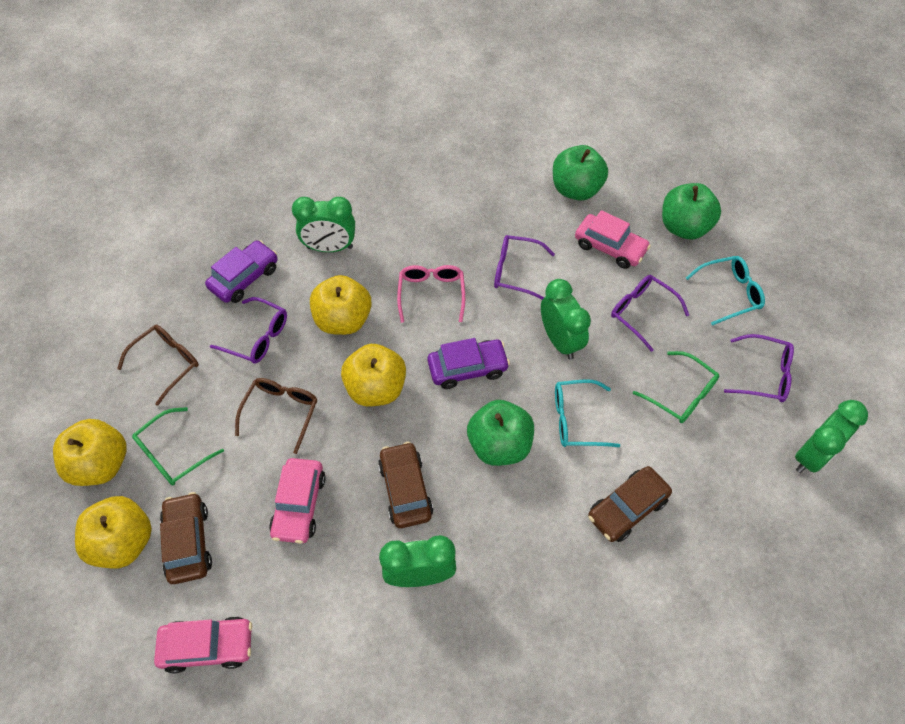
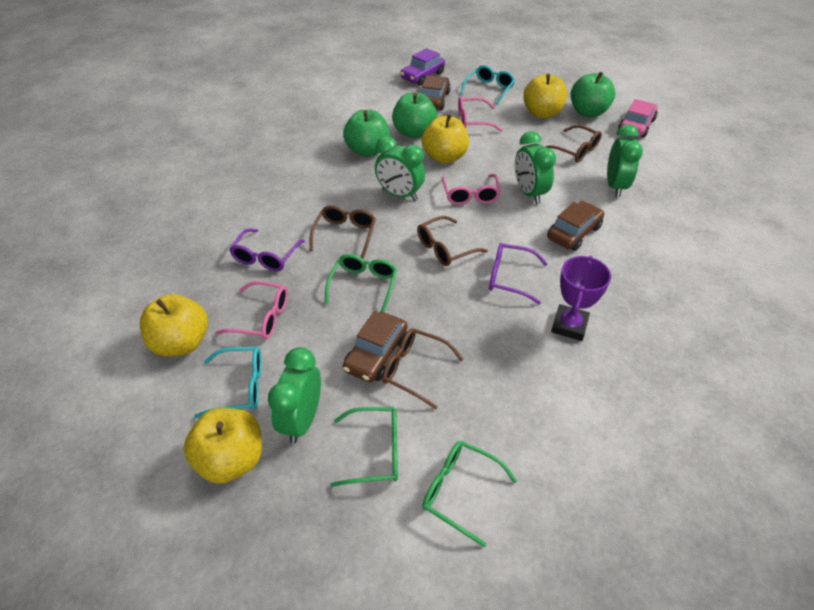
brown glasses: [117,325,199,406] [235,378,317,454] = 2 -> [310,205,376,259] [382,328,463,409] [417,216,488,266] [545,125,602,162] = 4
green glasses: [132,407,224,486] [633,351,720,423] = 2 -> [325,254,397,312] [330,407,398,487] [422,441,517,547] = 3
pink car: [154,616,252,673] [269,458,326,544] [575,210,651,269] = 3 -> [618,99,658,138] = 1
pink glasses: [397,265,465,323] = 1 -> [215,281,288,339] [442,174,501,205] [458,96,502,131] = 3
purple car: [205,240,278,303] [428,338,510,389] = 2 -> [400,48,445,86] = 1
purple glasses: [210,297,287,364] [494,235,555,300] [611,275,689,352] [724,334,794,402] = 4 -> [229,229,305,271] [489,243,548,305] = 2
purple trophy: none = 0 -> [551,256,611,341] = 1

